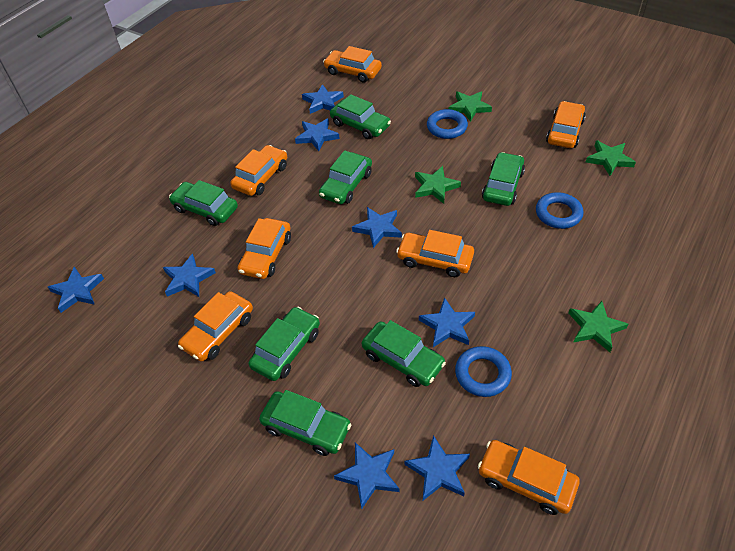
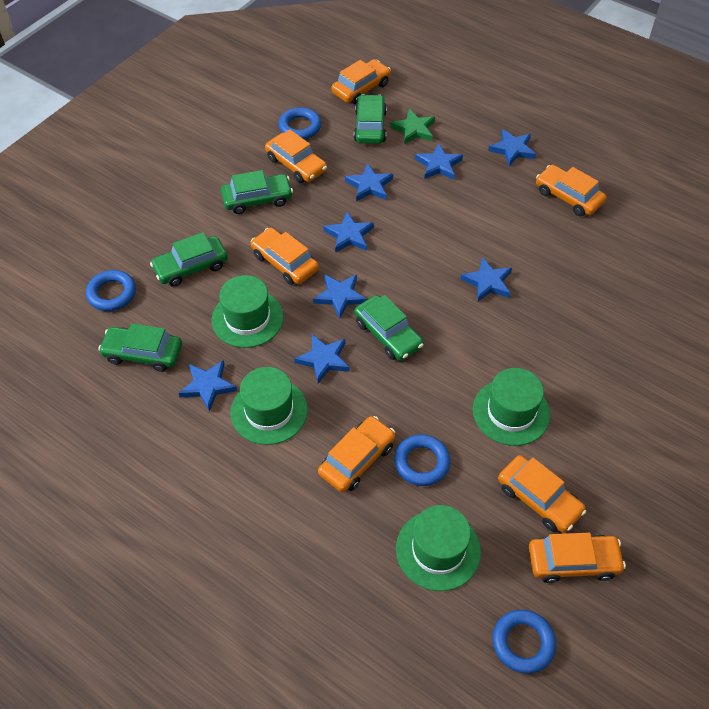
blue ring: [427,109,468,139] [455,346,512,397] [536,192,584,229] = 3 -> [86,270,136,311] [279,107,321,139] [394,434,451,486] [493,610,556,674] = 4
green car: [169,180,238,226] [249,307,320,381] [259,390,351,456] [319,150,372,204] [330,94,391,139] [362,320,446,387] [482,152,525,206] = 7 -> [98,324,182,372] [150,232,228,287] [221,170,293,214] [354,94,387,144] [354,295,424,361] = 5
green hat: none = 0 -> [212,275,284,348] [231,367,308,445] [396,505,481,591] [473,368,550,446] = 4
green star: [415,166,461,204] [449,91,492,122] [568,301,628,352] [586,140,636,176] = 4 -> [390,109,435,145] = 1

